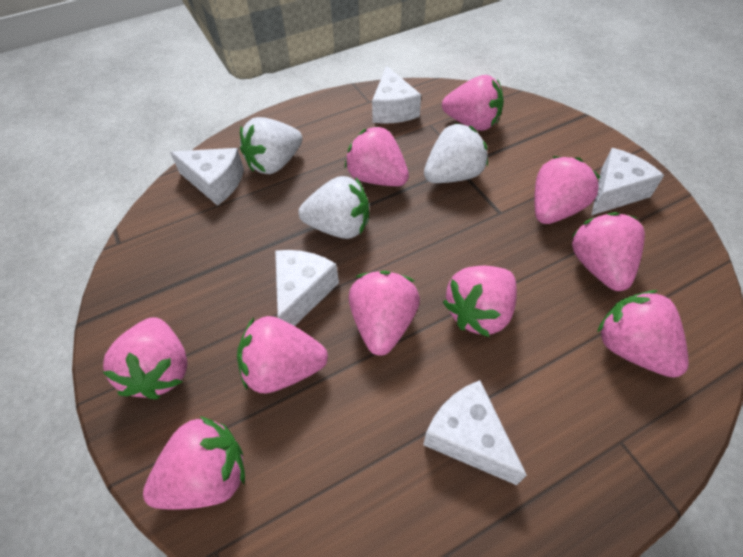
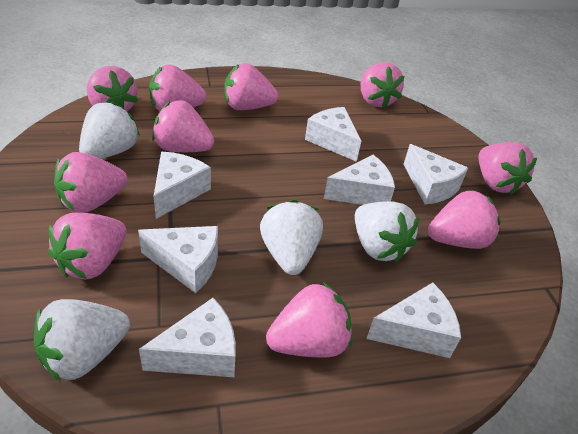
white cheese: [170,148,244,206] [275,250,339,326] [372,66,421,124] [423,380,527,485] [591,148,664,216] = 5 -> [138,226,218,293] [139,298,236,377] [153,152,211,219] [305,107,361,162] [324,155,395,205] [366,283,461,358] [403,144,468,204] = 7
white strawberry: [240,117,303,174] [298,176,369,239] [424,123,488,183] = 3 -> [34,299,130,382] [79,101,140,159] [260,200,323,275] [355,201,419,262] = 4

